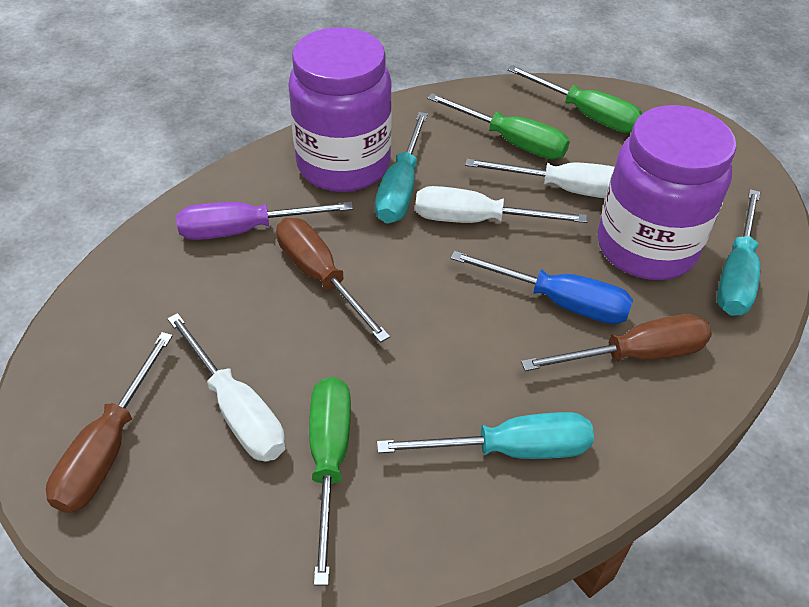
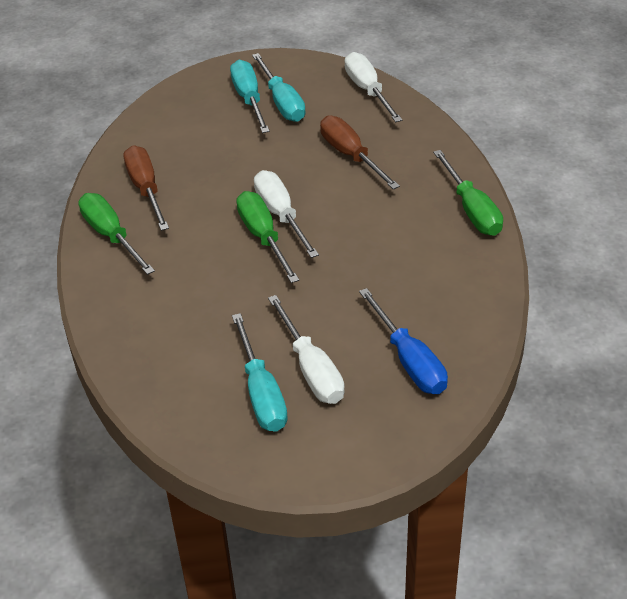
brown screwdriver: [46,332,173,513] [276,218,390,343] [521,314,712,371] = 3 -> [124,145,169,231] [320,116,400,190] = 2
purple jar: [288,27,392,192] [597,105,737,280] = 2 -> none = 0
purple screwdriver: [176,202,353,240] = 1 -> none = 0

